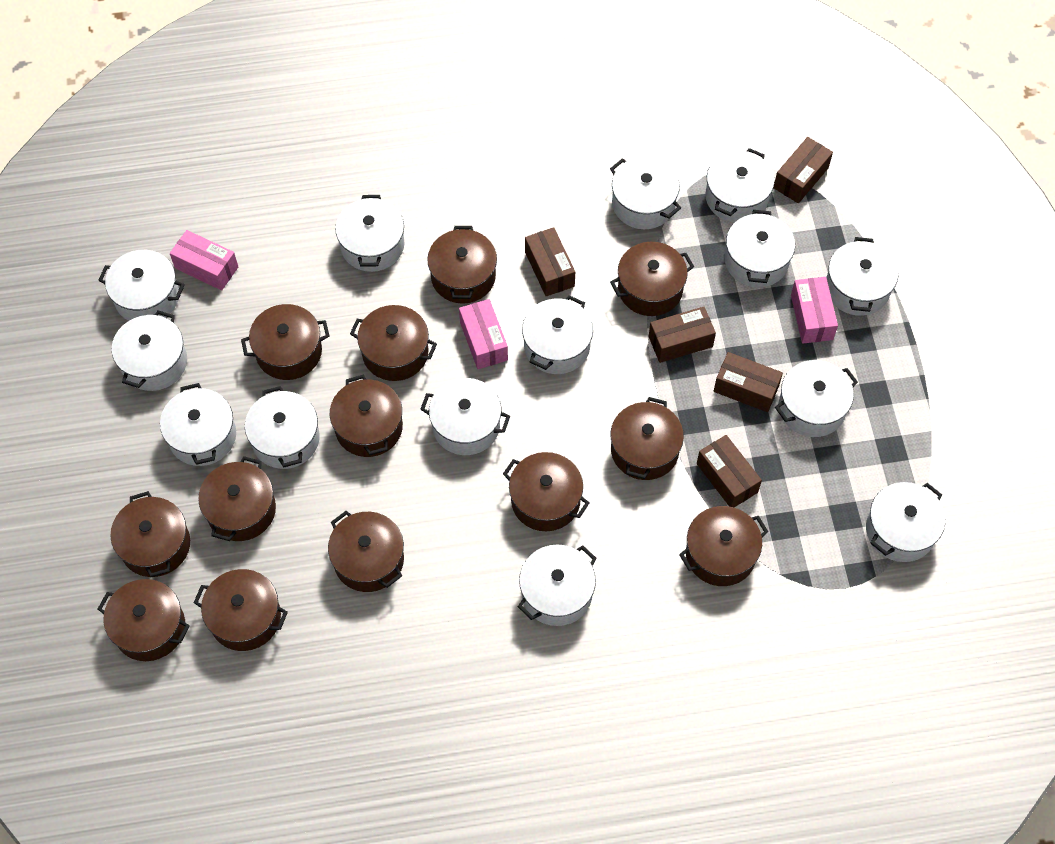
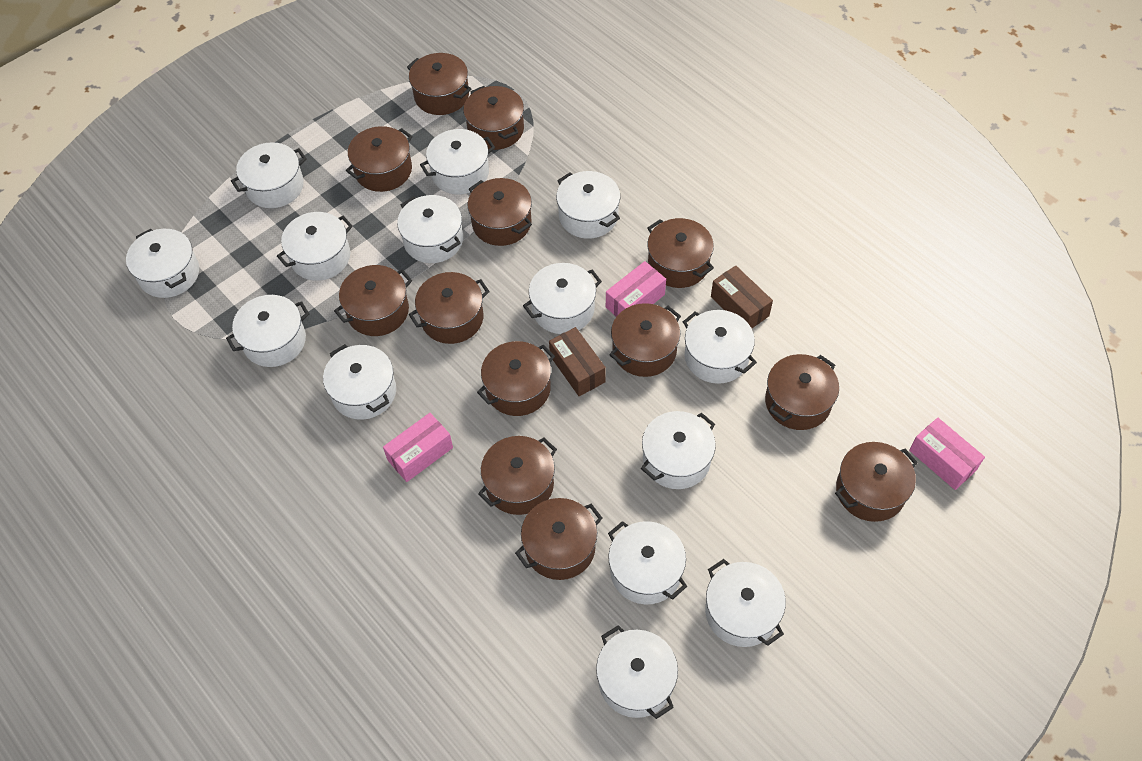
brown box: [525,227,575,296] [649,307,716,363] [697,435,762,507] [714,352,783,412] [774,137,833,203] = 5 -> [549,327,606,396] [711,266,773,328] = 2

